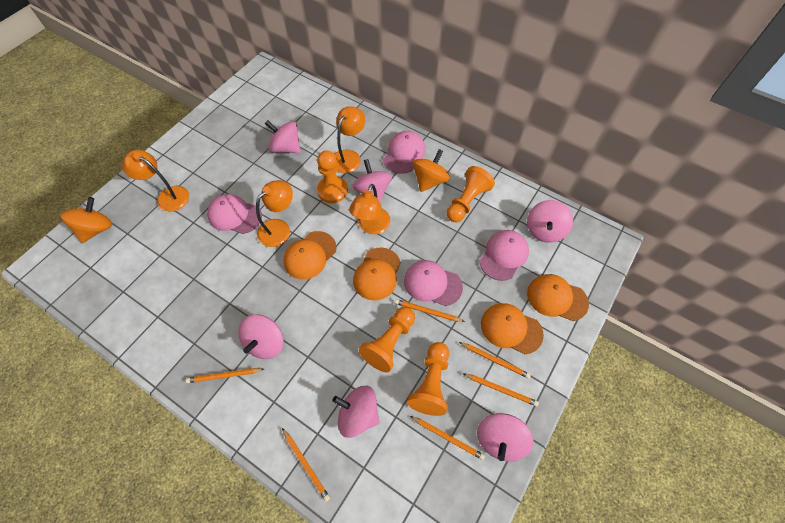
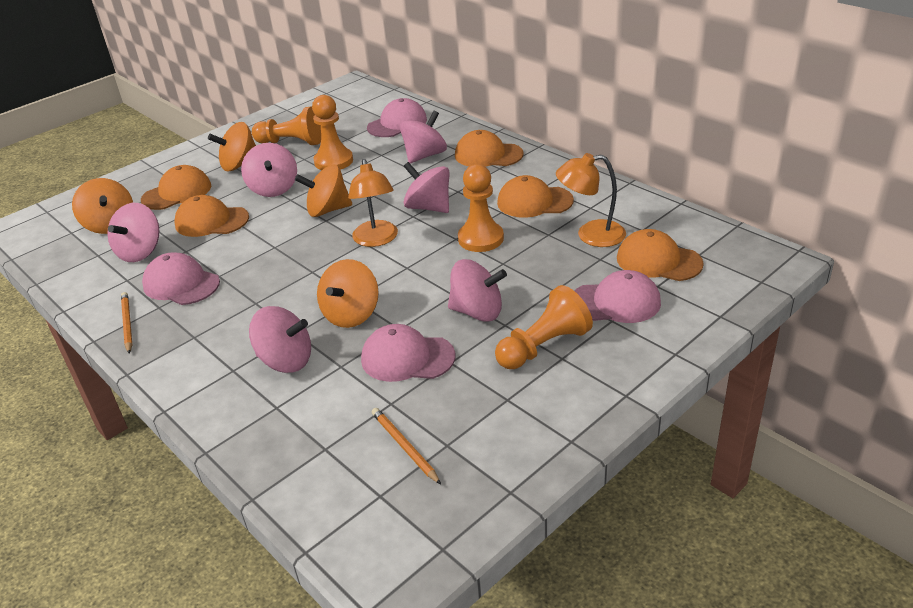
orange cap: [283,231,337,280] [353,247,401,301] [481,303,544,354] [527,274,589,321] = 4 -> [141,165,211,210] [175,195,249,237] [455,130,524,167] [497,175,574,218] [617,229,704,281] = 5
orange lamp: [122,150,189,212] [256,180,293,247] [335,106,365,173] [349,184,390,234] = 4 -> [348,159,398,247] [556,153,626,247] = 2
orange pencil: [186,368,264,383] [282,428,330,502] [395,299,465,322] [410,416,485,460] [459,342,531,379] [462,373,539,406] = 6 -> [121,292,133,354] [372,408,441,484] = 2
orange spinning top: [60,197,112,243] [413,149,450,192] = 2 -> [72,178,133,234] [208,122,256,171] [295,165,352,217] [317,259,379,328] = 4

